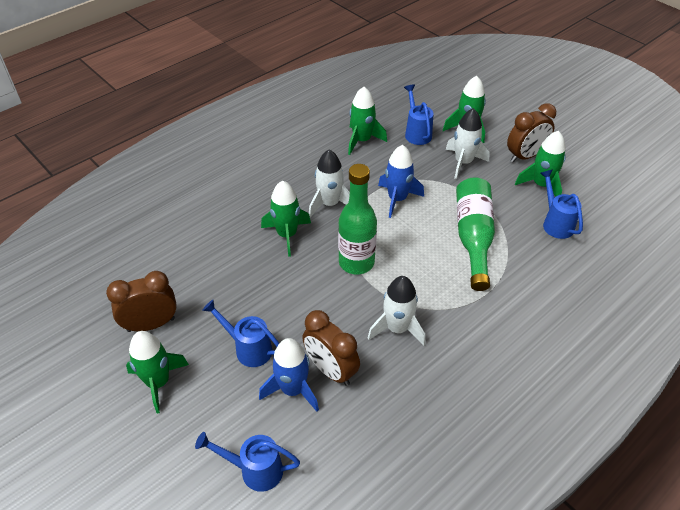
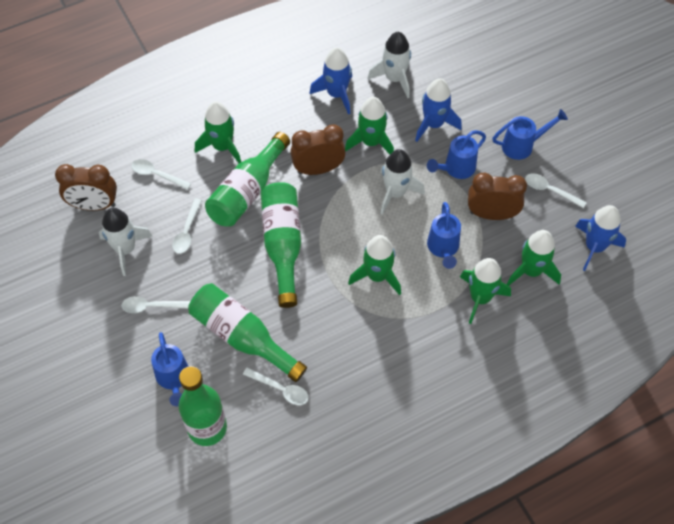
blue rocket: [259,338,319,412] [378,145,424,218] = 2 -> [310,47,352,114] [415,78,462,142] [575,205,626,271] = 3
green bottle: [338,164,377,274] [456,177,495,291] = 2 -> [178,366,227,446] [188,283,307,382] [205,132,290,227] [261,182,301,308] = 4
white spoon: none = 0 -> [121,296,190,313] [131,159,191,190] [172,198,202,254] [243,367,309,405] [525,173,587,208] = 5

